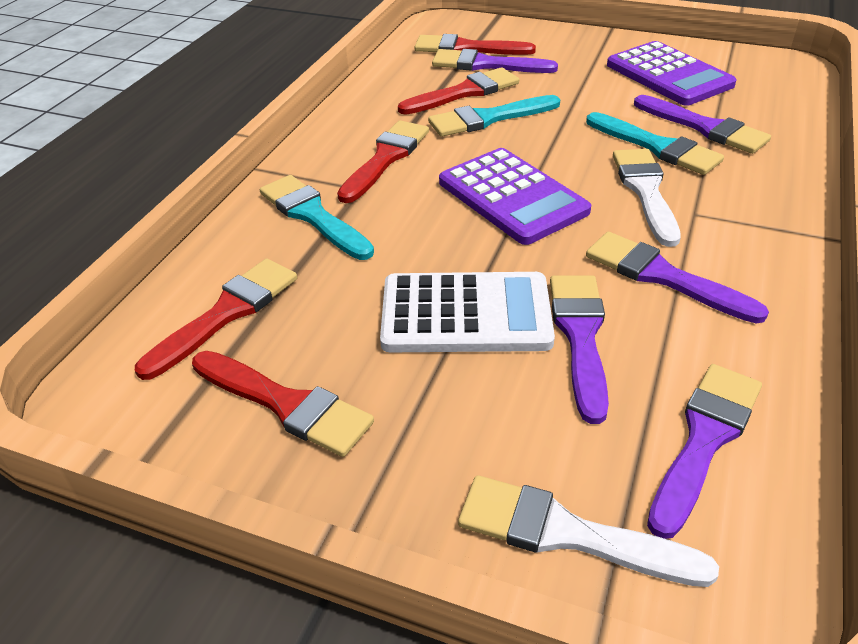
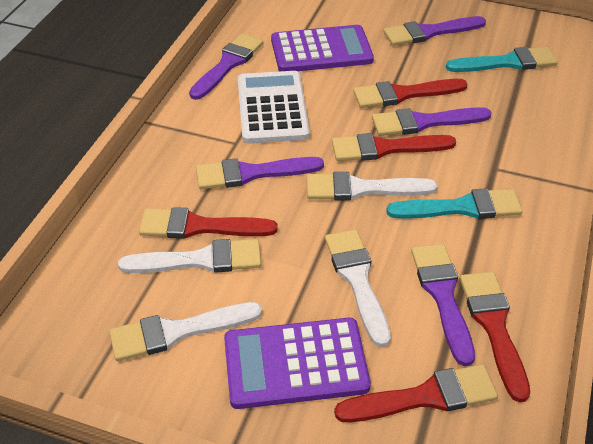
turquoise brush: [260,175,374,260] [428,95,561,137] [586,112,724,175] = 3 -> [386,188,522,219] [446,47,558,72] = 2
white brush: [458,475,719,587] [613,149,681,247] = 2 -> [109,302,262,361] [118,239,261,273] [307,172,437,201] [325,229,391,347] = 4

